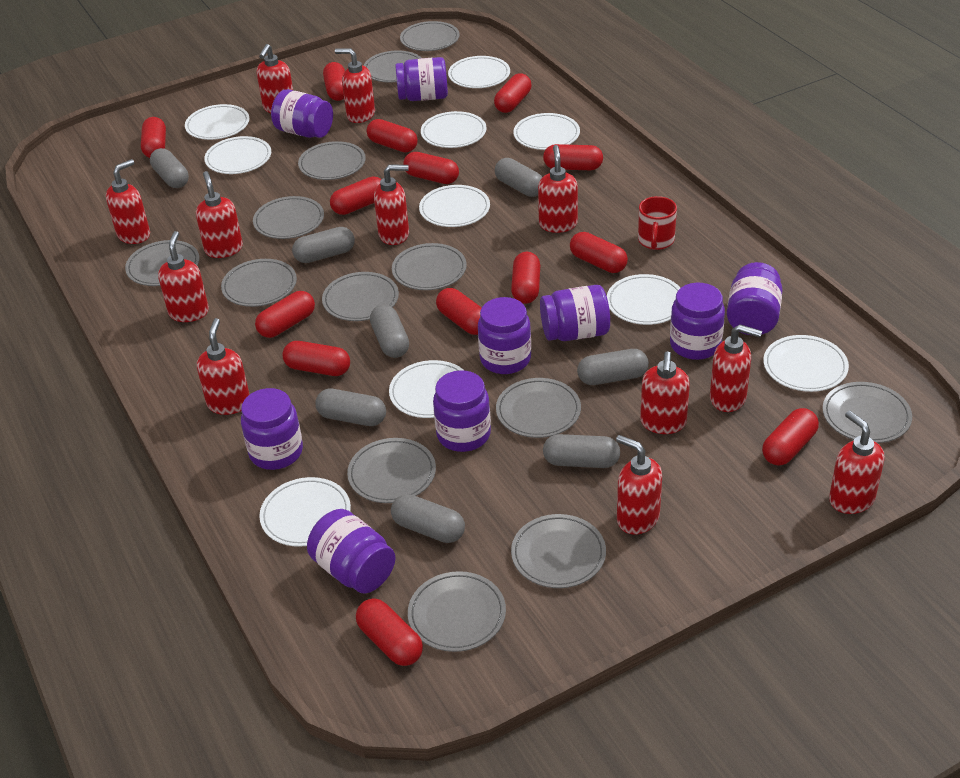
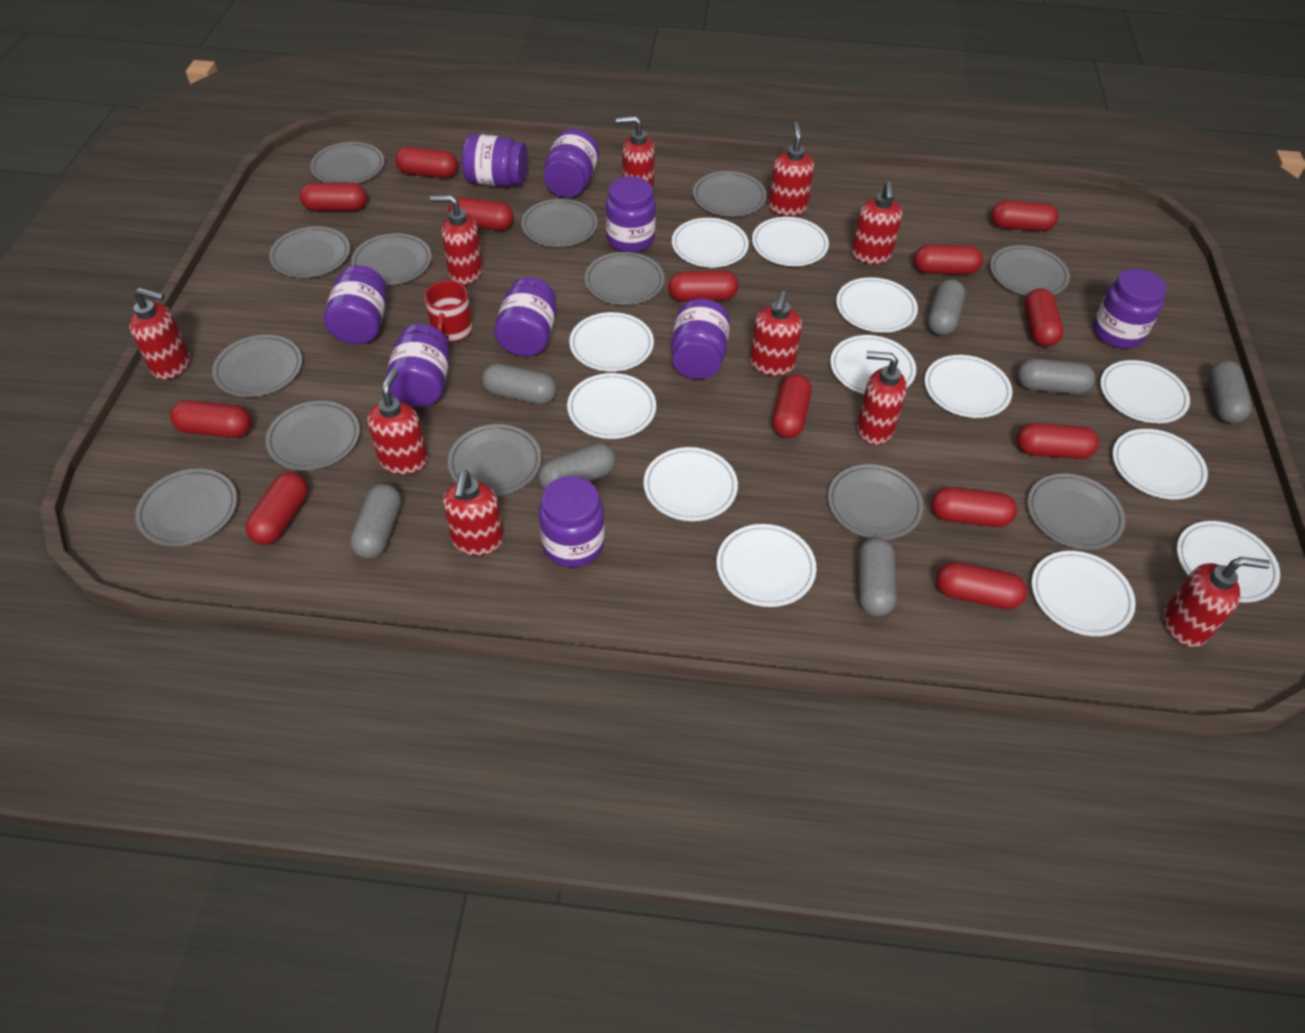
grey capsule: [150,148,189,188] [292,227,355,263] [315,389,386,426] [370,304,409,358] [391,494,465,543] [495,158,542,197] [543,434,620,468] [577,349,649,385] = 8 -> [350,484,401,559] [482,363,557,404] [539,443,616,489] [858,537,897,617] [928,279,965,336] [1017,359,1095,394] [1208,361,1252,424] = 7
red capsule: [141,117,166,158] [255,291,315,338] [282,341,350,376] [323,62,345,101] [330,177,382,215] [356,598,423,666] [367,119,418,152] [403,152,459,184] [436,288,482,335] [494,73,531,113] [511,252,540,304] [543,144,603,170] [570,232,628,273] [762,408,819,466] = 14 -> [170,400,251,438] [245,472,308,545] [300,182,367,211] [395,147,458,178] [448,197,514,230] [668,270,738,302] [772,374,812,438] [914,244,983,274] [931,487,1017,527] [936,562,1027,609] [991,200,1058,231] [1017,423,1099,459] [1024,288,1064,347] = 13
red soap dispenser: [106,159,150,244] [158,231,209,322] [196,171,243,258] [197,318,250,415] [257,44,293,113] [335,48,375,123] [374,164,409,245] [538,145,578,233] [616,435,662,535] [640,351,690,434] [710,325,762,412] [829,411,885,514] = 12 -> [129,288,190,380] [367,368,428,474] [430,195,483,285] [443,471,503,556] [616,116,655,191] [750,291,802,376] [769,122,814,216] [851,181,902,264] [857,351,907,445] [1163,557,1271,647] = 10
white plate: [185,104,249,140] [204,136,271,174] [259,477,351,547] [389,360,465,418] [419,185,490,227] [421,111,487,148] [448,56,510,88] [513,113,580,150] [607,274,680,325] [763,335,849,392] = 10 -> [567,373,656,439] [569,312,654,372] [644,447,738,521] [672,218,749,267] [716,524,816,607] [752,217,829,266] [830,335,916,394] [836,277,918,333] [924,355,1012,418] [1031,551,1136,636] [1100,360,1190,423] [1112,429,1208,499] [1177,521,1280,602] = 13

